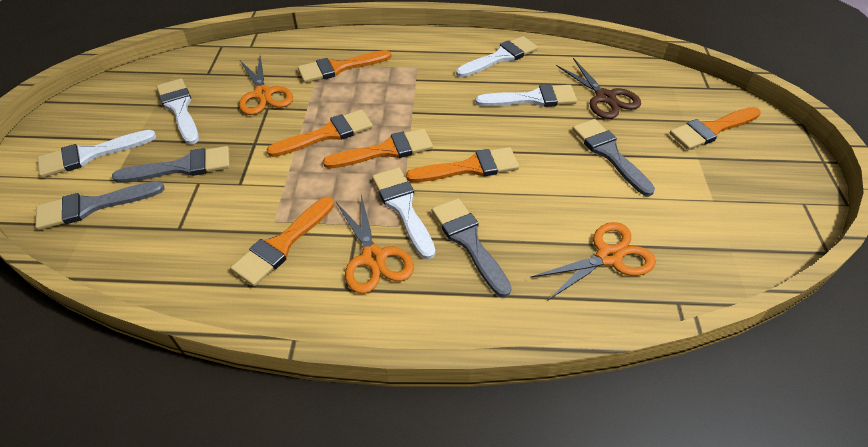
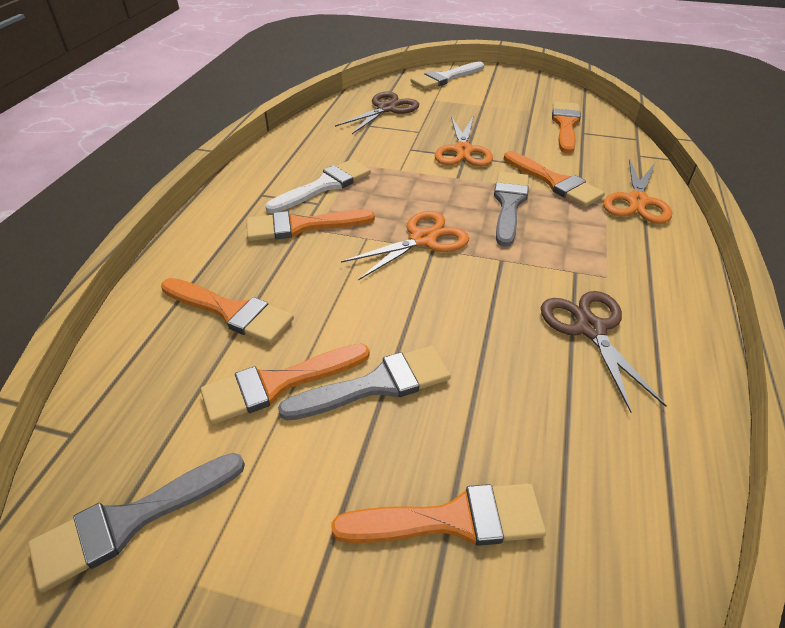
brown scissors: [556,58,641,119] = 1 -> [335,91,419,134] [541,291,667,413] = 2
grey brush: [35,181,164,230] [112,146,230,183] [432,198,512,298] [572,119,655,196] = 4 -> [28,453,245,593] [278,346,451,421] [494,172,529,247] = 3
white brush: [37,130,156,178] [156,78,199,145] [372,167,435,259] [456,36,538,77] [475,84,577,107] = 5 -> [265,159,371,213] [411,61,484,90] = 2

